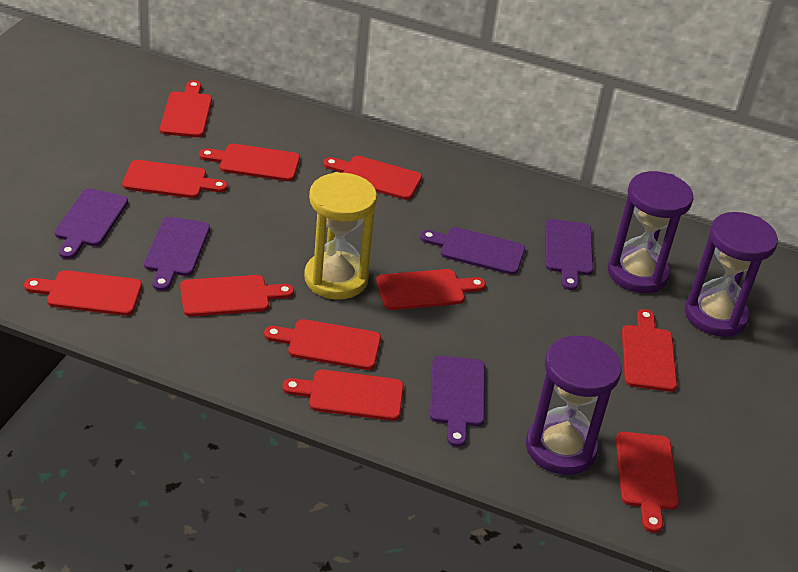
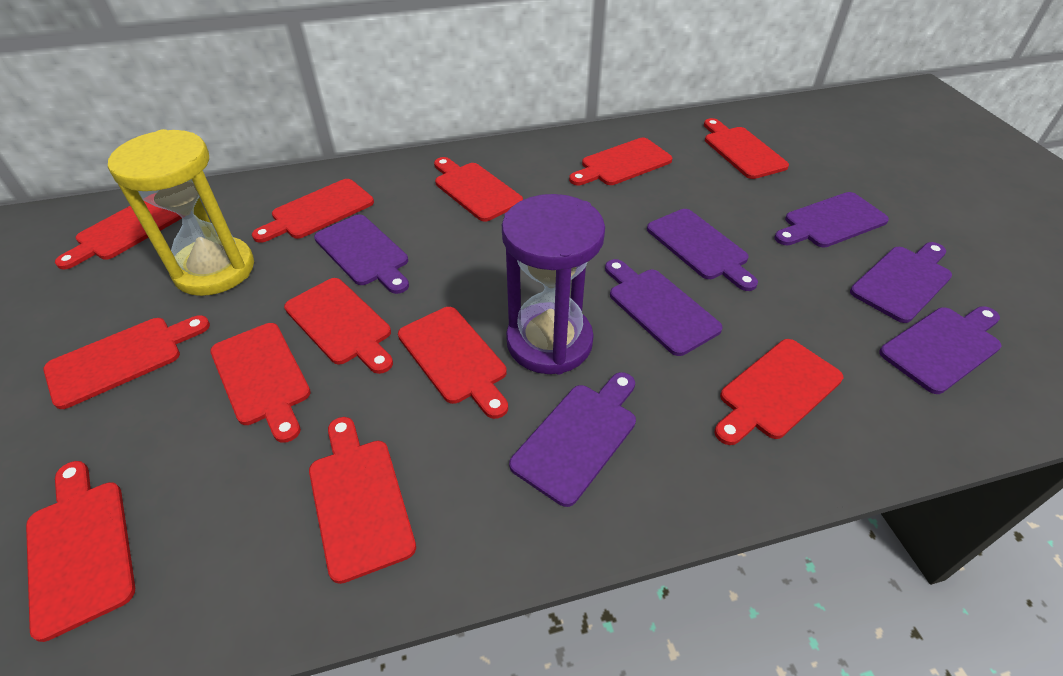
purple cutting board: [55,188,128,259] [144,217,210,291] [420,227,525,275] [430,356,485,447] [545,219,593,290] = 5 -> [314,214,409,294] [509,372,636,507] [605,259,723,356] [647,209,758,291] [774,192,889,248] [850,242,952,323] [879,306,1001,394] = 7
purple hourglass: [526,336,622,475] [608,171,693,293] [685,212,778,337] = 3 -> [502,194,605,374] = 1
red cutting board: [24,270,142,316] [122,160,228,198] [160,80,212,137] [180,275,294,317] [199,144,300,181] [264,319,381,370] [282,370,404,421] [323,156,422,200] [376,269,486,310] [616,432,679,533] [622,309,677,392] = 11 -> [26,461,135,642] [43,315,210,409] [55,200,182,269] [210,323,311,443] [252,179,374,243] [284,278,393,374] [309,417,416,584] [398,307,508,419] [434,157,523,222] [569,138,672,185] [704,118,789,179] [714,339,843,445] = 12

